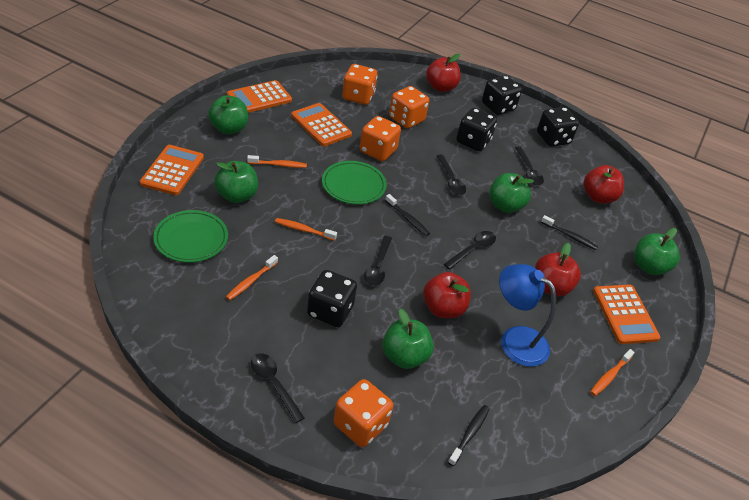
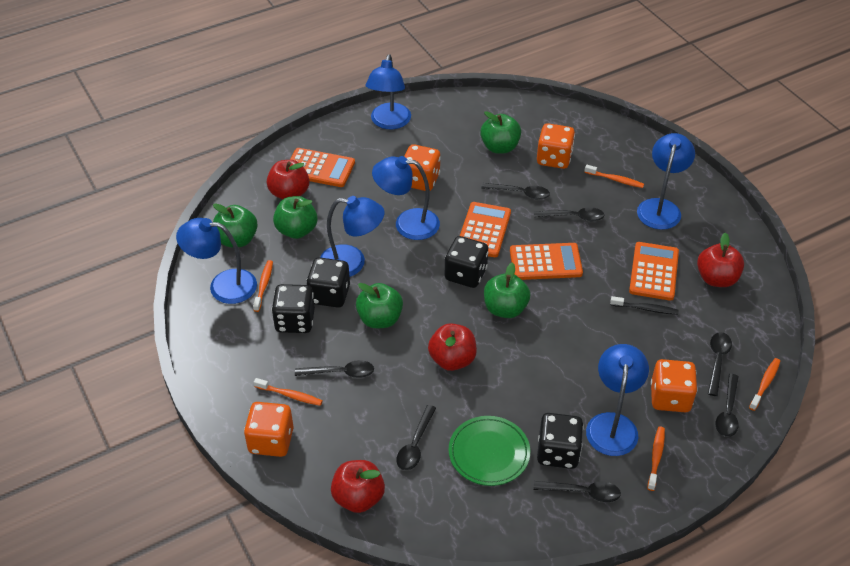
black spoon: [251,353,305,423] [364,236,392,286] [437,155,466,195] [444,231,496,269] [515,146,544,185] = 5 -> [295,360,374,378] [396,405,436,471] [481,183,550,200] [534,207,604,221] [534,481,621,502] [708,332,732,396] [716,374,739,437] = 7
black toothbrush: [385,194,430,236] [448,405,490,466] [541,215,598,250] = 3 -> [610,296,679,315] = 1
blue lamp: [499,264,556,367] = 1 -> [176,218,257,304] [320,196,385,277] [365,54,411,129] [372,156,440,240] [586,344,649,456] [637,133,695,230] = 6
green plate: [153,210,228,263] [322,161,387,205] = 2 -> [448,416,530,486] = 1
orange toothbrush: [226,255,278,300] [247,155,307,168] [275,218,337,241] [590,349,635,396] = 4 -> [253,260,273,312] [254,378,323,406] [585,165,644,188] [648,427,665,491] [749,358,780,411] = 5

